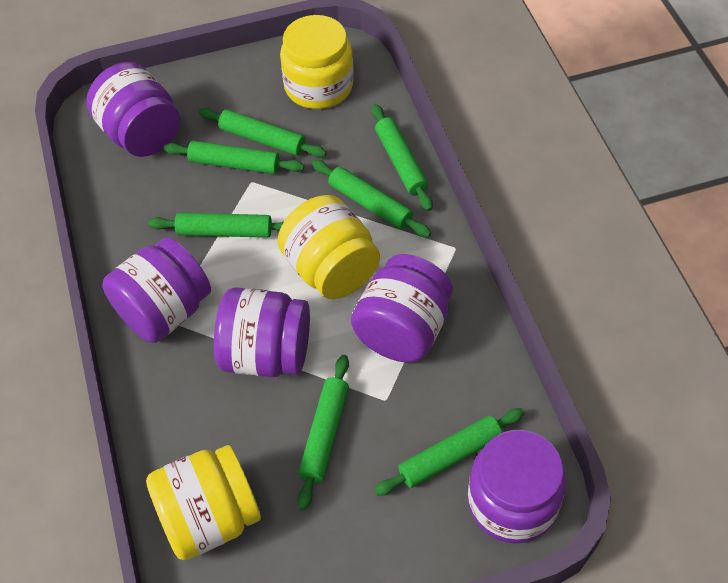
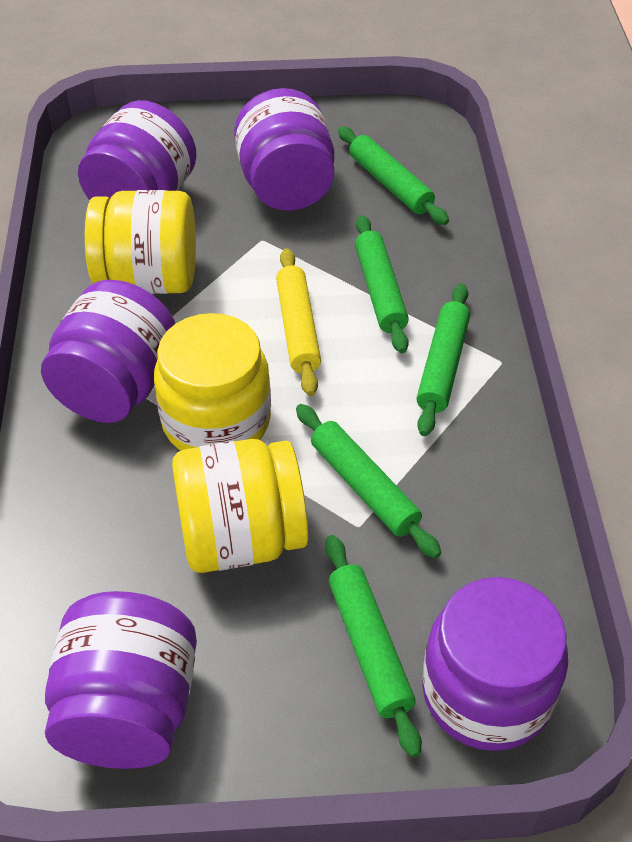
green rolling pin: [148,213,284,238] [164,141,304,174] [199,108,327,158] [297,355,349,510] [312,160,431,237] [372,104,433,211] [374,408,525,496] = 7 -> [296,404,441,559] [325,535,422,757] [338,127,449,225] [355,215,409,353] [416,284,470,436] = 5
yellow rolling pin: none = 0 -> [276,248,321,396] = 1

